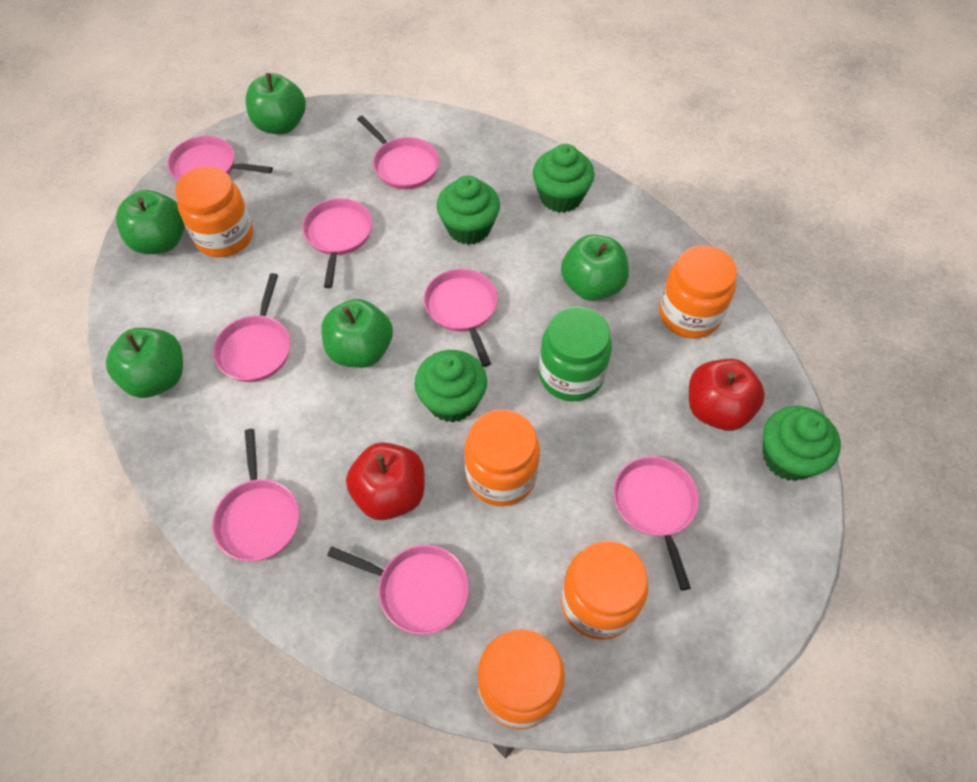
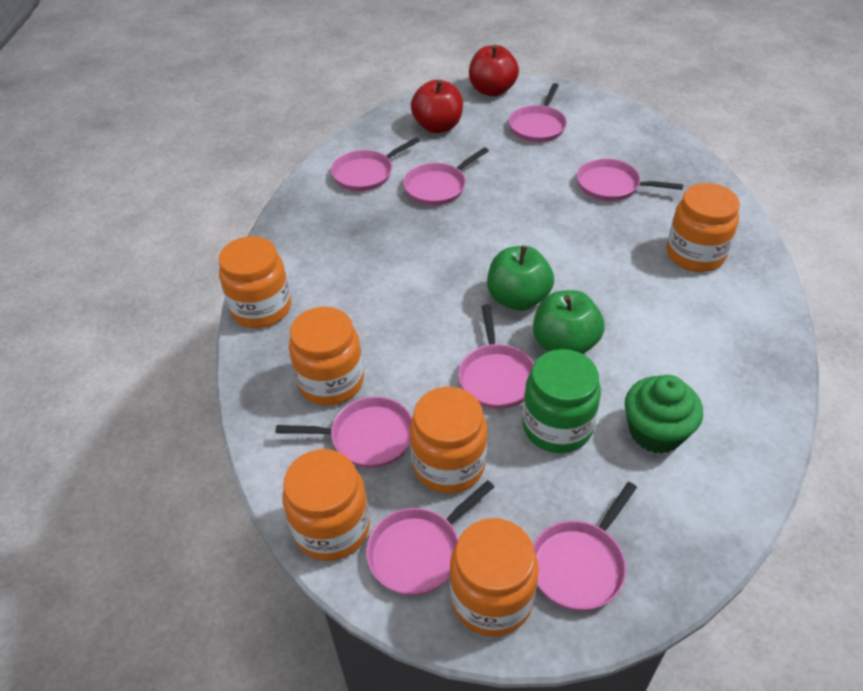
green apple: [106,328,183,398] [116,190,185,254] [245,73,306,134] [321,299,393,368] [561,234,629,301] = 5 -> [487,246,554,311] [533,290,605,354] = 2
green cupcake: [414,350,487,422] [437,176,500,245] [533,144,595,213] [763,406,841,481] = 4 -> [625,375,703,454] = 1
orange jar: [175,167,253,257] [464,409,540,506] [477,629,565,730] [561,541,648,640] [659,245,737,339] = 5 -> [218,236,291,328] [282,449,370,561] [289,307,364,406] [410,387,487,494] [450,518,539,637] [667,183,740,272] = 6

